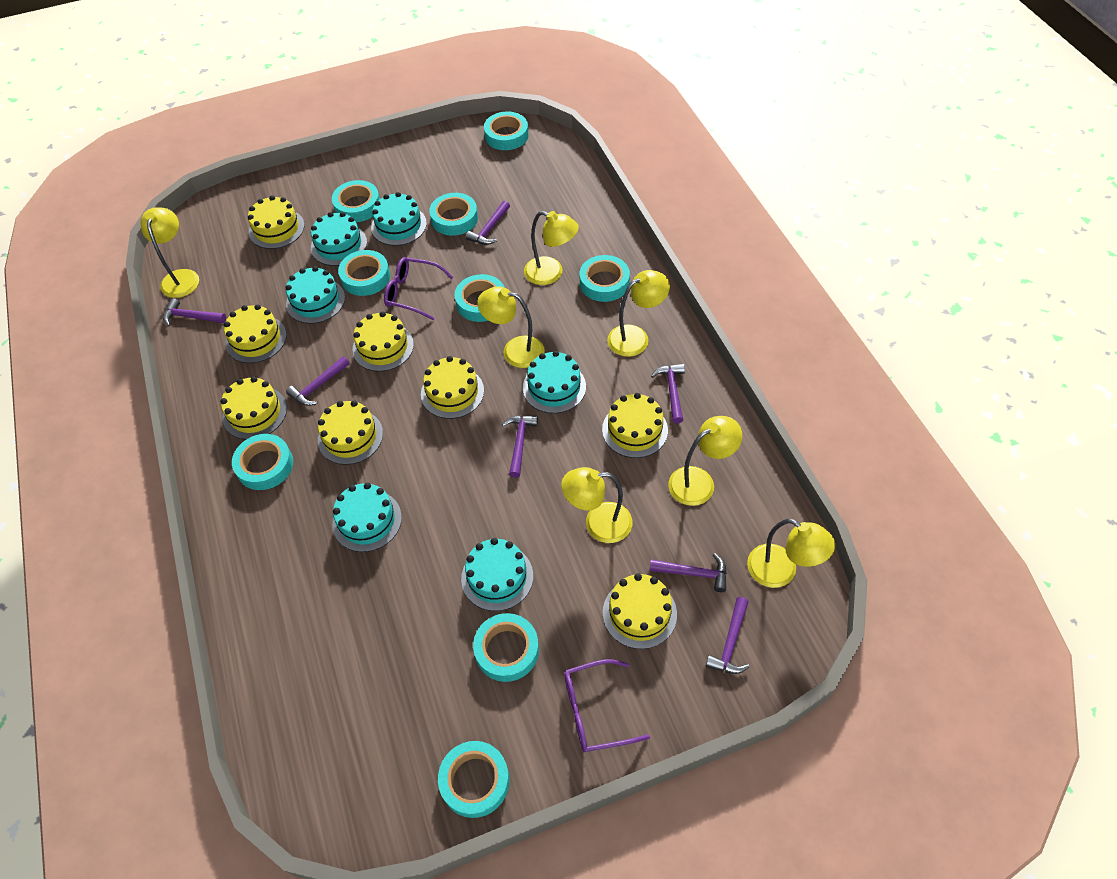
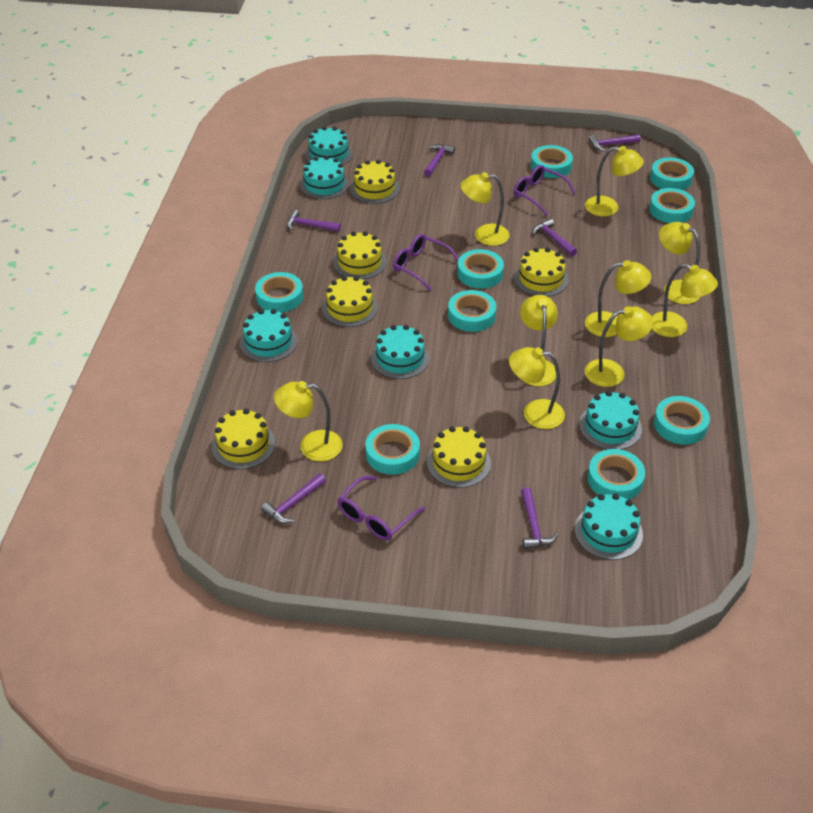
purple glasses: [384,257,453,320] [564,659,650,752] = 2 -> [337,476,425,541] [393,234,459,291] [513,165,576,216] = 3
purple hammer: [163,298,226,326] [286,356,350,406] [466,201,510,245] [502,416,538,478] [649,553,727,592] [651,363,685,423] [706,597,750,674] = 7 -> [261,473,326,524] [287,210,341,232] [424,144,455,176] [521,487,558,550] [532,218,577,256] [589,134,641,152] = 6
yellow cake: [220,376,287,440] [224,304,287,363] [248,195,305,249] [318,400,383,465] [352,311,414,372] [421,356,484,419] [602,393,668,458] [603,573,677,649] = 8 -> [212,409,275,469] [322,276,378,327] [333,231,387,280] [350,160,400,204] [427,426,491,488] [514,248,569,297] = 6
yellow lamp: [141,207,199,298] [477,286,545,368] [524,211,579,285] [561,467,632,543] [607,270,670,357] [668,416,743,506] [747,519,835,588] = 7 -> [274,381,343,462] [460,172,510,246] [509,347,565,429] [520,295,558,386] [585,146,644,217] [585,260,651,337] [585,306,653,387] [652,264,718,337] [659,222,700,304] = 9

